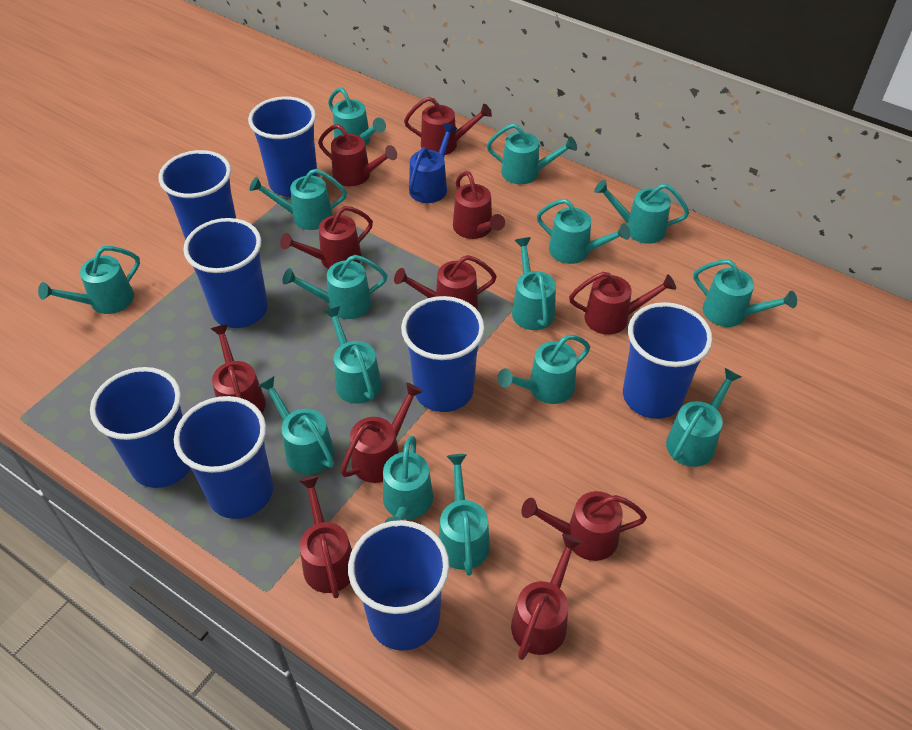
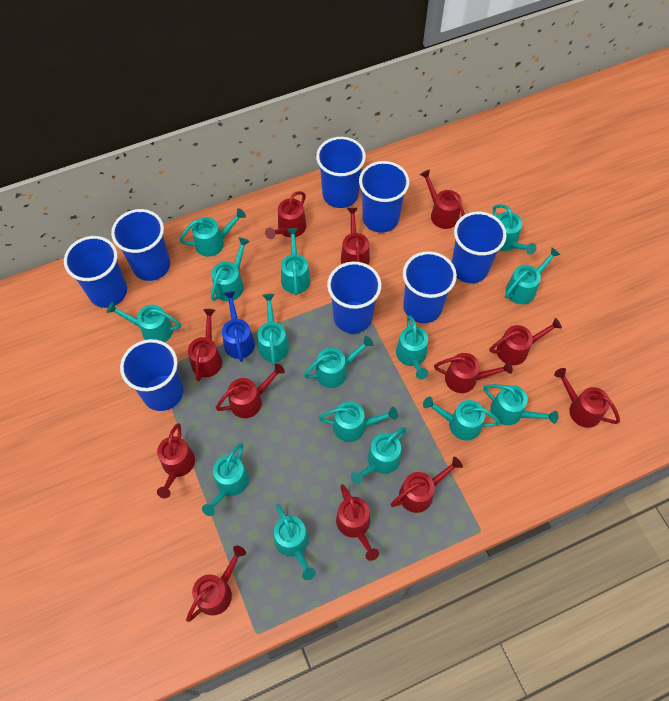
red watering can: [211,324,266,413] [280,206,373,269] [299,476,352,598] [318,124,397,186] [341,382,423,483] [394,255,497,309] [404,97,492,155] [453,171,505,239] [511,534,583,660] [521,491,647,561] [569,272,676,335] = 11 -> [157,423,195,498] [186,546,246,622] [188,309,222,381] [216,363,285,418] [265,191,306,239] [336,484,379,561] [341,208,370,265] [391,457,463,513] [420,169,465,229] [434,353,513,393] [490,318,562,365] [554,368,620,428] = 12

